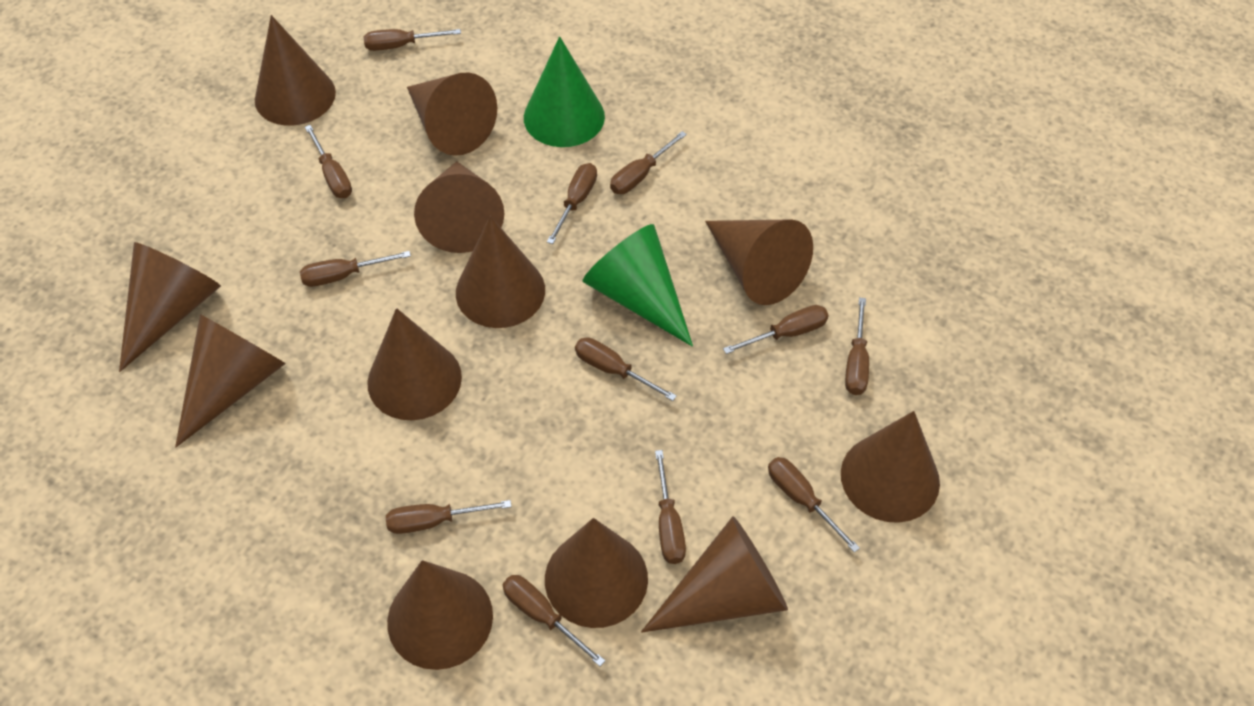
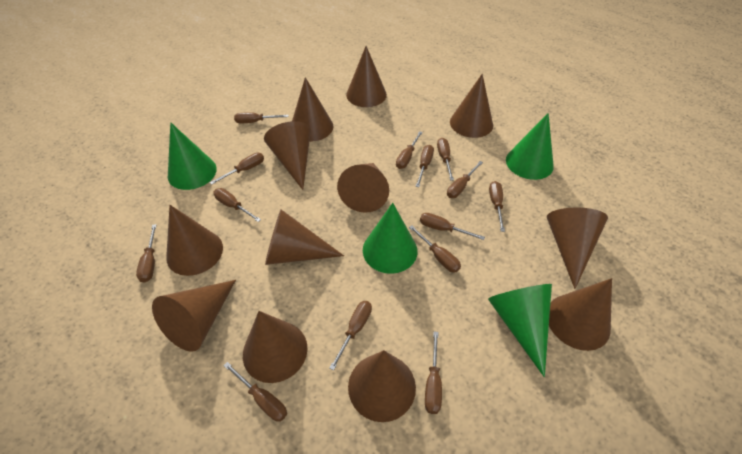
brown screwdriver: [300,251,411,287] [305,125,352,198] [364,29,461,51] [386,500,512,534] [503,575,605,666] [547,163,597,244] [575,337,677,401] [610,131,687,194] [655,450,686,564] [723,305,829,354] [768,457,860,552] [845,297,869,395] = 12 -> [136,224,157,283] [210,153,264,185] [213,188,261,222] [224,362,287,422] [234,112,289,123] [329,301,372,370] [396,131,423,169] [409,225,461,272] [415,145,434,187] [420,213,485,240] [425,332,442,414] [437,138,454,181] [447,161,483,198] [489,181,505,232] = 14
green cone: [524,36,605,147] [582,224,693,347] = 2 -> [168,123,217,190] [363,203,417,274] [488,284,552,377] [506,113,554,180] = 4

